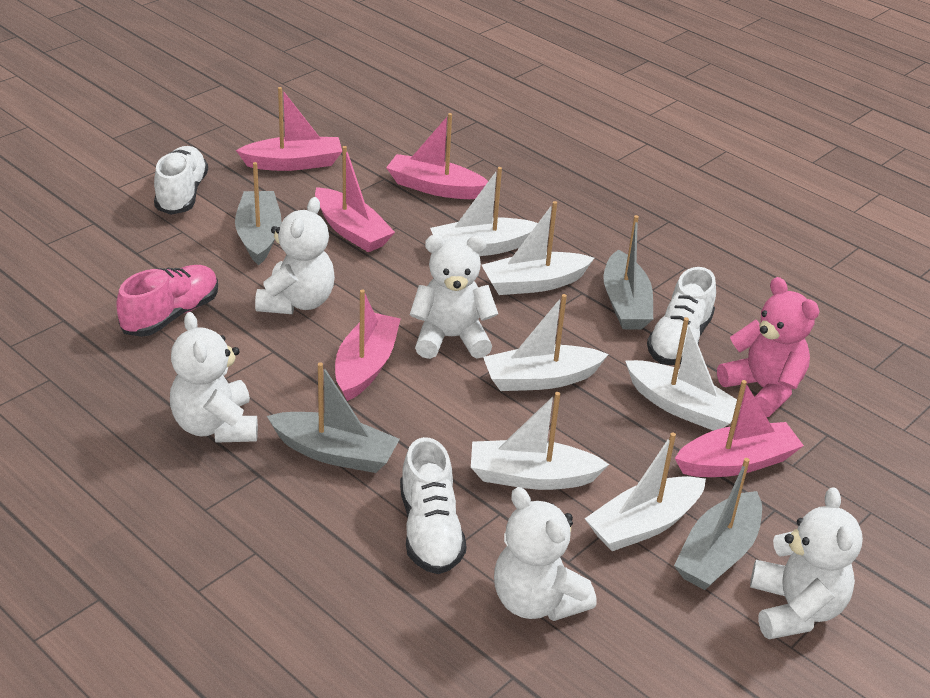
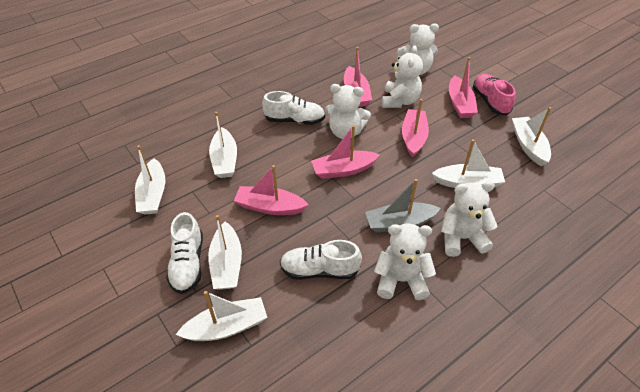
grey boat: [235,162,282,265] [267,362,400,473] [603,215,653,329] [674,458,762,590] = 4 -> [365,179,441,232] = 1
pink teddy bear: [717,277,819,417] = 1 -> none = 0

